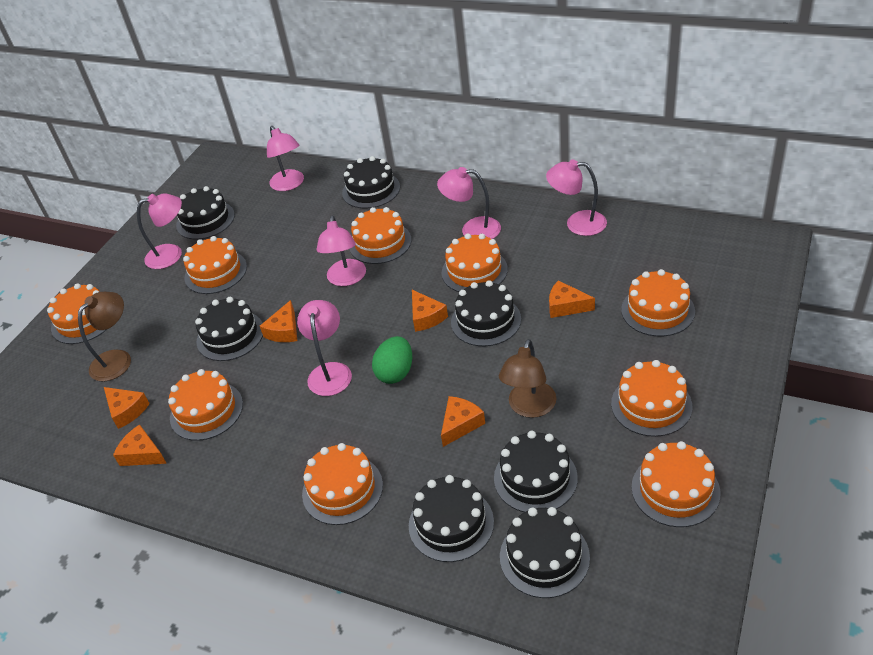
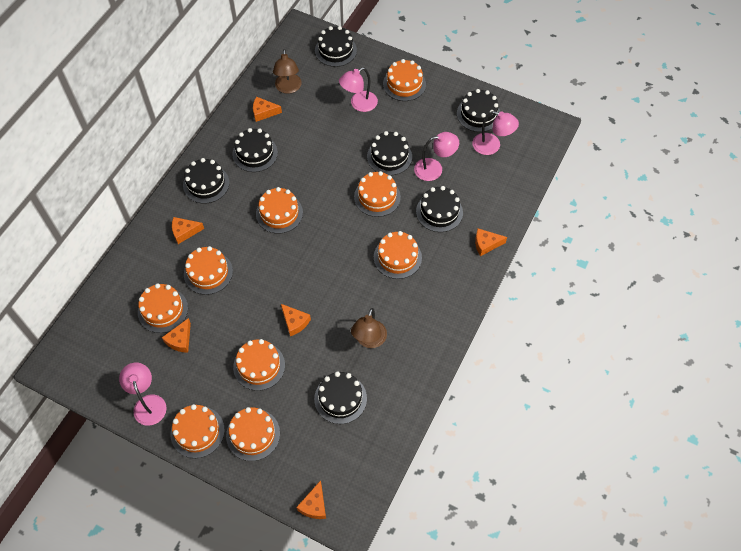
green egg: [372,336,412,384] = 1 -> none = 0
pink lamp: [137,193,182,269] [267,126,304,191] [297,300,352,396] [317,215,366,286] [437,167,501,239] [546,159,607,236] = 6 -> [119,363,167,426] [339,68,378,112] [414,132,459,181] [472,111,519,155] = 4

